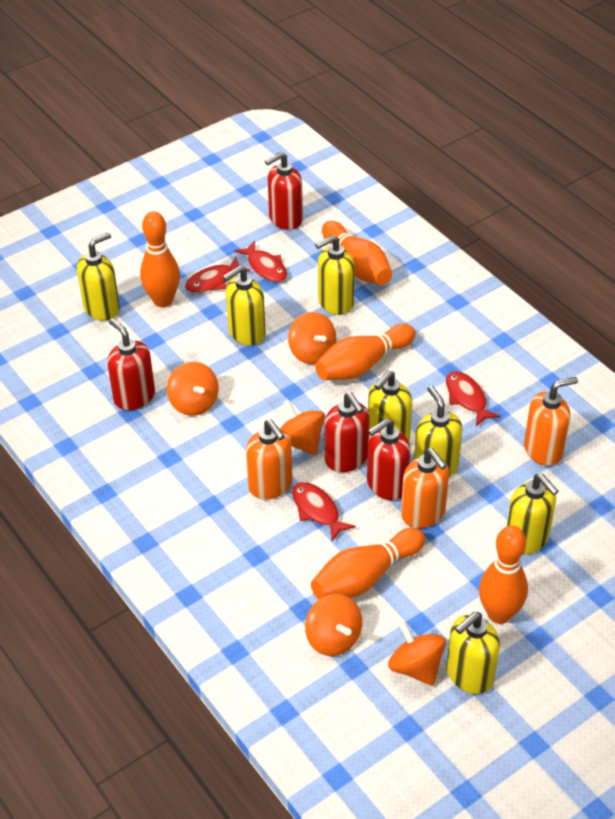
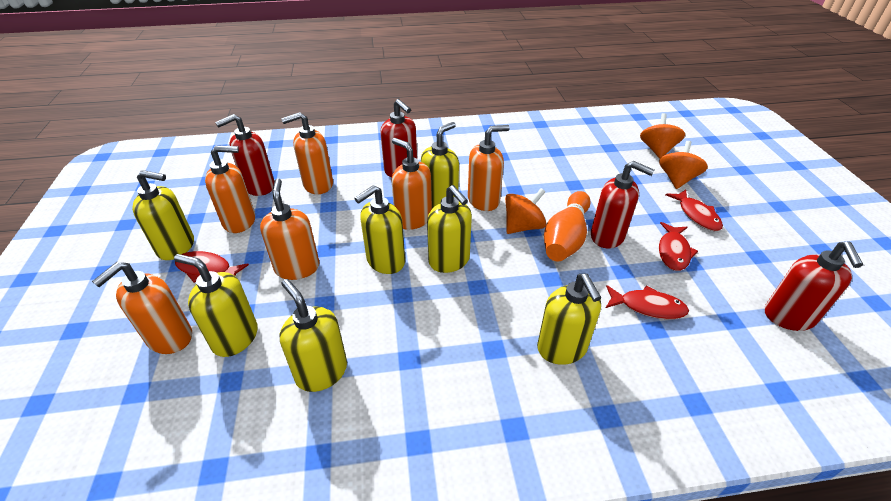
orange bowling pin: [140,211,180,307] [311,528,425,600] [315,324,415,380] [322,221,392,285] [479,526,528,624] = 5 -> [544,191,591,261] = 1
orange soap dispenser: [246,419,292,500] [401,448,449,528] [524,377,578,466] = 3 -> [92,262,192,354] [205,145,255,233] [260,178,320,280] [281,112,333,194] [392,138,432,230] [468,125,510,211] = 6
orange spinning top: [167,362,219,416] [280,399,325,455] [288,312,336,364] [305,594,362,656] [388,621,446,686] = 5 -> [505,188,546,234] [640,113,685,158] [659,141,708,189] = 3

